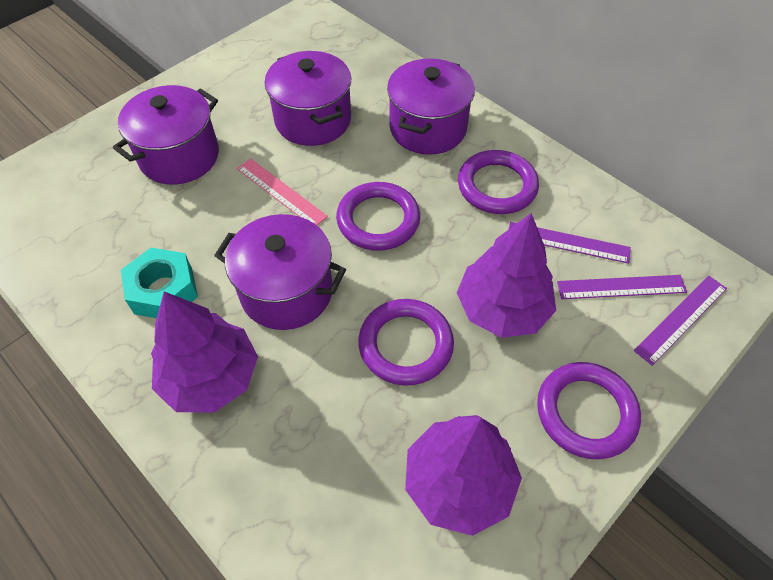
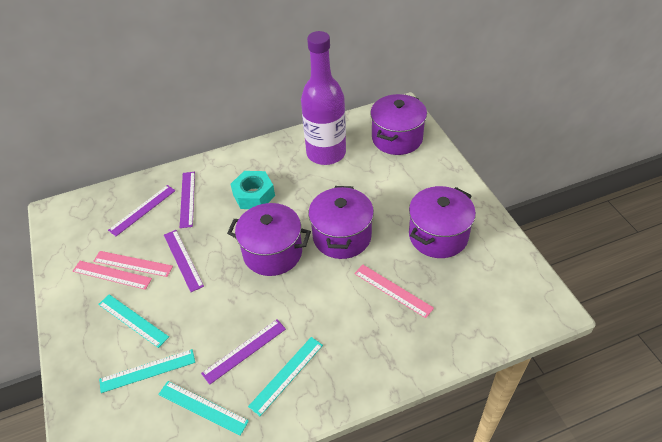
pink ruler: [237,159,328,225] = 1 -> [73,261,152,290] [93,251,173,277] [354,265,434,318] = 3
purple bottle: none = 0 -> [301,31,346,165] = 1
purple ring: [336,182,420,251] [358,299,454,386] [458,150,539,214] [537,362,641,459] = 4 -> none = 0
purple ruler: [509,222,631,264] [557,275,687,299] [634,276,727,366] = 3 -> [108,185,175,236] [164,230,204,292] [180,172,195,228] [201,319,286,385] = 4
purple tree: [151,291,258,413] [405,415,522,536] [457,213,556,338] = 3 -> none = 0
turquoise ruler: none = 0 -> [98,294,169,348] [99,349,195,393] [158,381,249,436] [248,337,323,416] = 4

